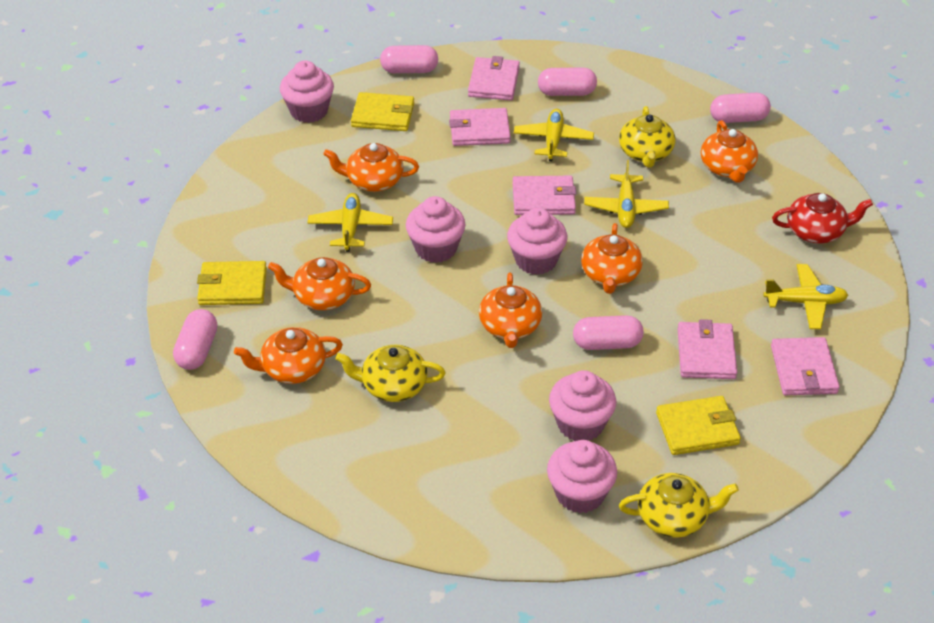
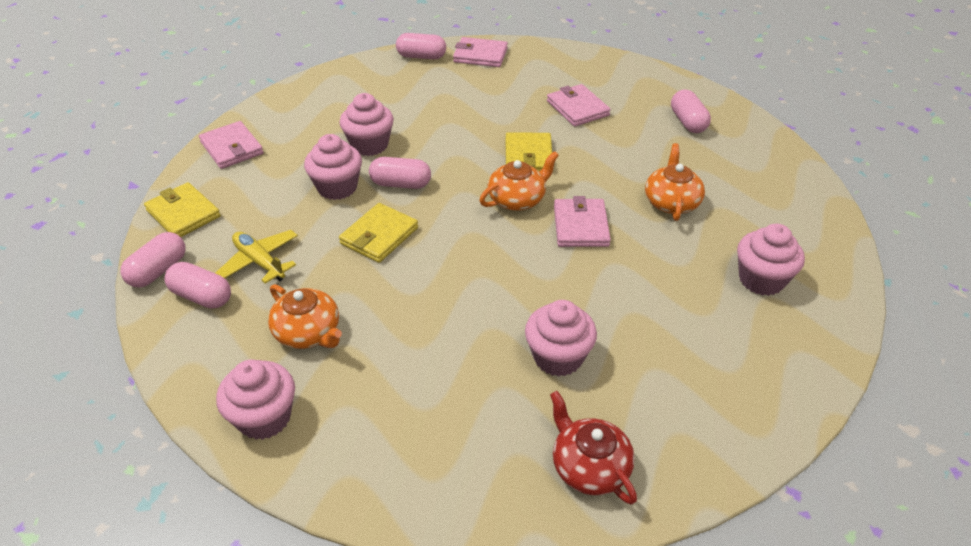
orange teapot: [234,327,343,384] [268,257,371,310] [323,143,419,192] [479,273,542,348] [581,223,643,294] [701,120,758,183] = 6 -> [268,284,342,349] [479,151,559,211] [645,143,705,221] = 3
pink wallet: [449,108,511,146] [468,56,520,100] [513,176,576,215] [678,319,737,379] [771,337,840,395] = 5 -> [199,121,264,169] [453,37,508,67] [547,84,611,127] [554,196,611,247] = 4
yellow plane: [307,193,393,252] [514,109,594,161] [584,160,669,228] [763,264,848,329] = 4 -> [215,230,298,284] = 1
yellow teapot: [336,345,446,402] [619,106,675,168] [619,473,739,538] = 3 -> none = 0

